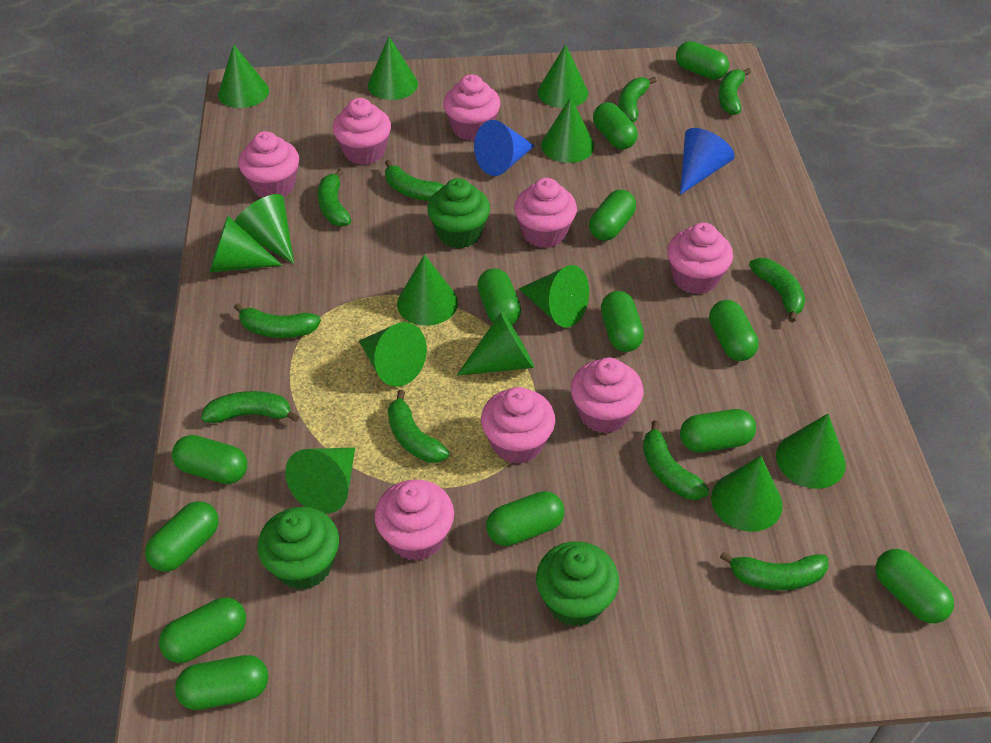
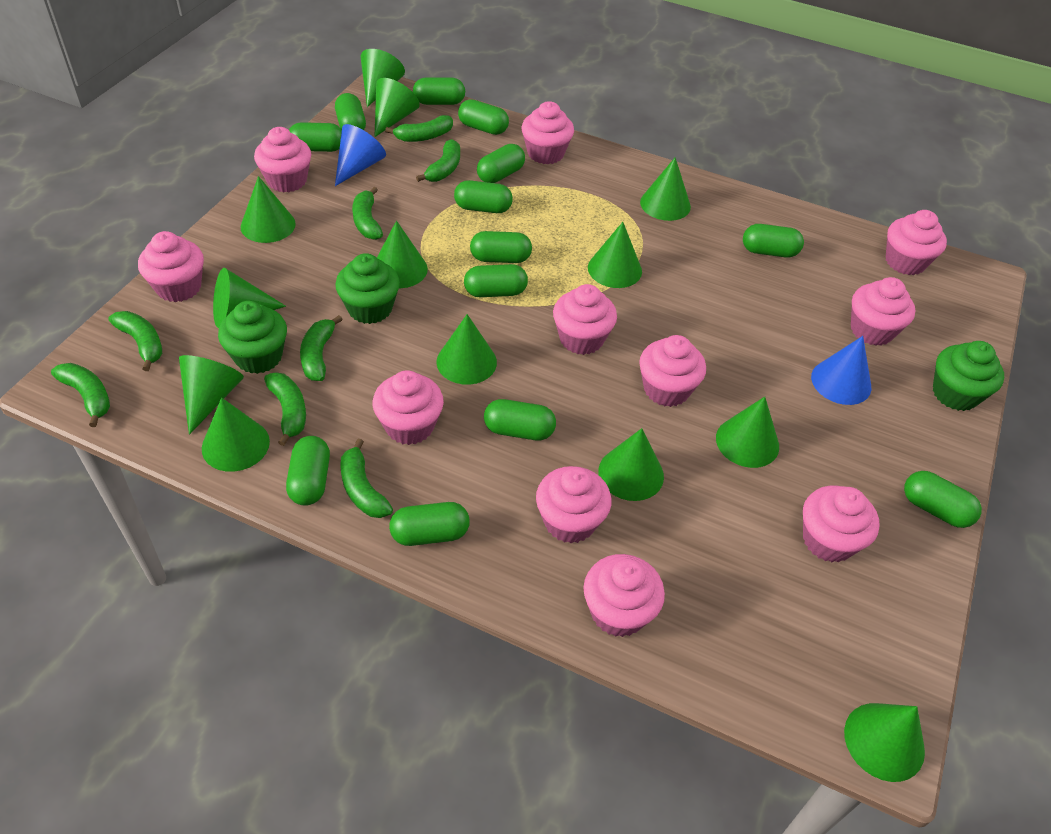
green banana: [201,391,300,423] [234,303,321,338] [318,169,351,226] [385,160,444,201] [388,390,450,463] [619,77,657,122] [643,420,709,500] [718,68,751,115] [719,551,829,591] [749,258,805,322] = 10 -> [51,363,110,427] [108,311,162,371] [264,372,306,446] [300,315,343,381] [340,439,393,518] [352,187,383,240] [385,115,453,142] [416,139,460,182] = 8
pink cupcake: [238,131,299,198] [333,98,391,165] [374,479,454,561] [443,74,500,141] [481,387,555,464] [514,178,577,248] [571,357,644,433] [667,222,733,294] = 8 -> [138,231,204,302] [254,127,311,193] [373,370,444,445] [522,101,574,164] [536,466,611,543] [553,284,617,355] [584,554,665,637] [639,335,706,407] [803,486,880,562] [851,277,915,346] [886,210,947,275] = 11

